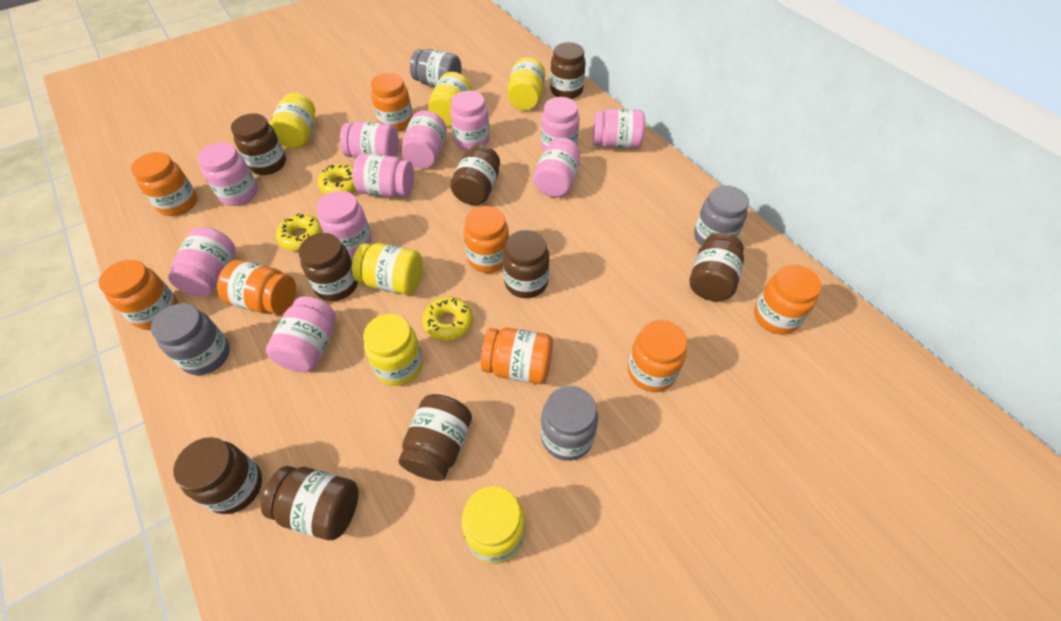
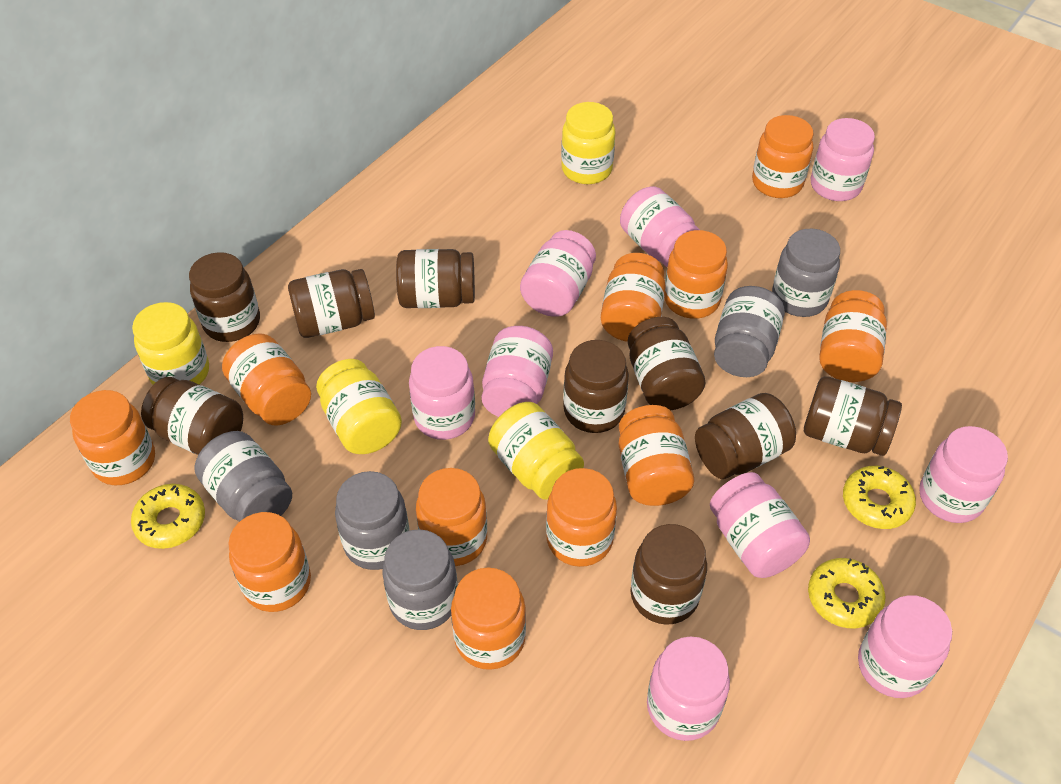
grey jar: [151,303,230,375] [410,49,461,87] [541,386,598,461] [694,185,749,246] = 4 -> [194,431,292,522] [335,471,409,570] [382,529,458,630] [714,286,785,377] [772,229,840,317] = 5
orange jar: [98,260,179,329] [131,152,198,216] [217,260,296,315] [371,73,413,132] [464,206,509,273] [481,328,553,384] [628,320,687,392] [754,264,822,334] = 8 -> [70,390,155,485] [222,333,311,426] [228,512,311,612] [416,468,487,566] [451,568,526,670] [546,468,617,567] [601,253,666,342] [619,405,694,506] [664,230,728,319] [752,115,814,198] [819,290,887,382] = 11
pink jar: [168,227,236,296] [198,142,258,206] [266,297,336,372] [317,191,372,257] [340,121,399,159] [352,153,414,197] [402,110,447,168] [450,91,490,151] [533,138,580,197] [541,97,580,151] [593,109,645,149] = 11 -> [409,346,475,440] [481,326,553,417] [520,230,596,317] [620,186,700,267] [647,636,730,741] [710,472,810,578] [811,118,875,201] [858,595,952,698] [919,426,1008,523] = 9
yellow jar: [270,93,315,149] [352,243,423,295] [363,314,423,386] [428,72,472,126] [462,486,525,564] [508,57,545,110] = 6 -> [132,302,209,385] [316,359,402,454] [488,402,584,499] [561,102,616,184] = 4

